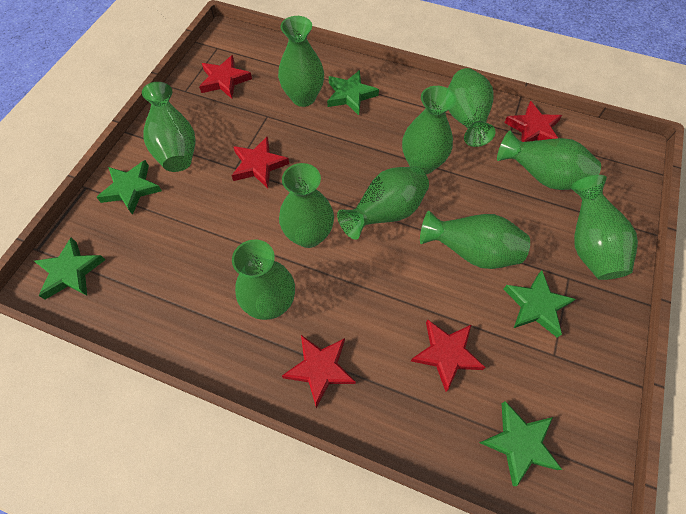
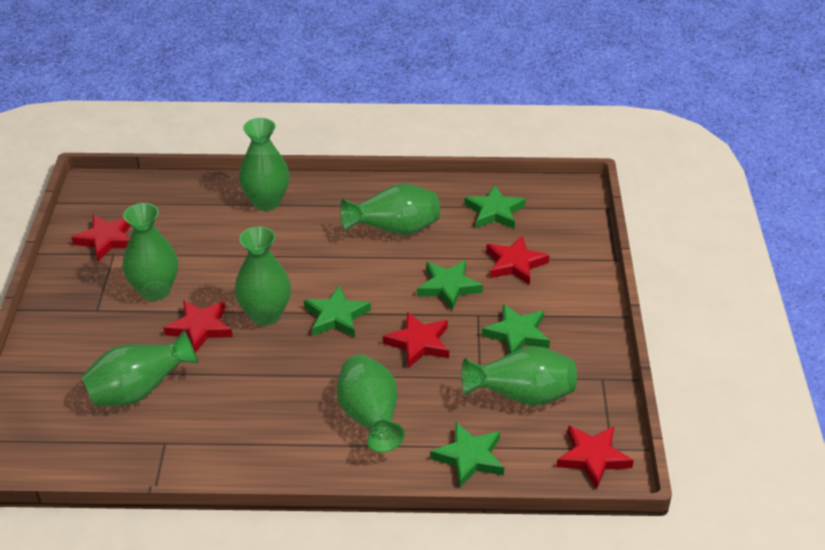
green vase: [142,82,195,172] [232,240,295,320] [278,16,324,107] [279,163,334,248] [337,166,429,240] [402,86,456,174] [420,211,530,269] [448,68,496,147] [497,131,601,190] [571,175,638,280] = 10 -> [82,330,198,406] [123,203,178,301] [235,226,291,326] [239,118,290,211] [337,355,405,453] [340,184,440,235] [461,346,577,406] = 7

